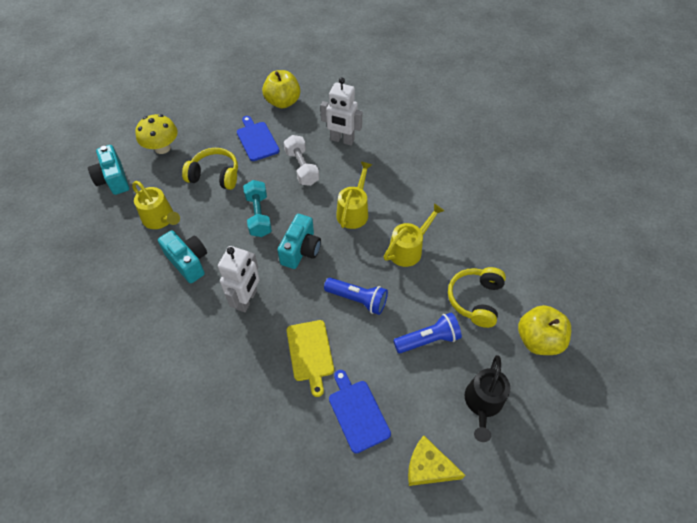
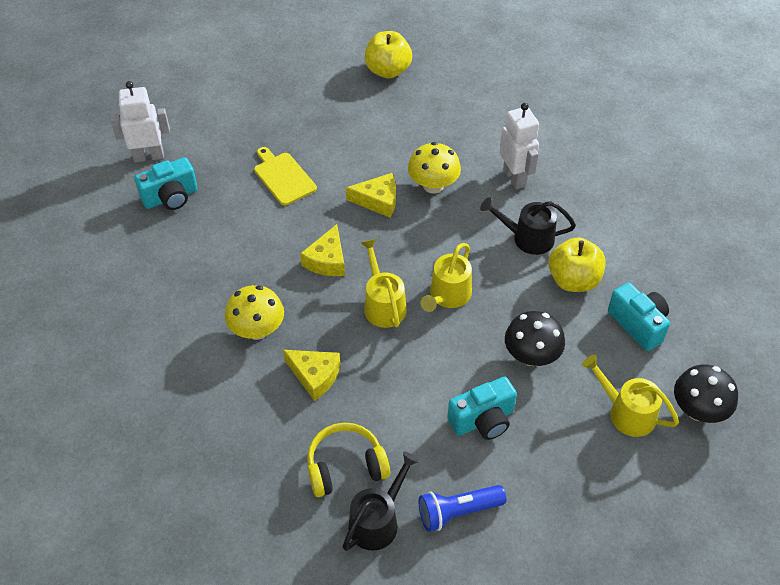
black mushroom: none = 0 -> [505,311,565,366] [674,365,738,423] = 2
black watering can: [464,355,510,442] = 1 -> [342,452,420,551] [480,197,576,255] = 2
blue cutting board: [237,116,280,161] [329,370,391,454] = 2 -> none = 0
blue flashlight: [324,278,388,315] [393,313,462,353] = 2 -> [418,485,506,532] = 1
turquoise dumbbell: [243,180,272,237] = 1 -> none = 0
white dumbbell: [284,135,319,186] = 1 -> none = 0
yellow cheese: [408,435,466,486] = 1 -> [283,350,340,401] [300,224,345,276] [346,173,396,218] = 3
yellow headphones: [182,148,238,190] [448,267,506,328] = 2 -> [307,423,390,497] = 1
yellow mushroom: [135,114,178,154] = 1 -> [225,285,284,340] [408,142,461,194] = 2

